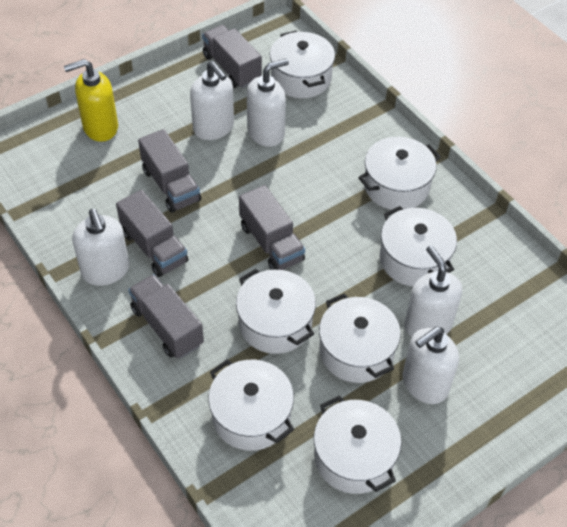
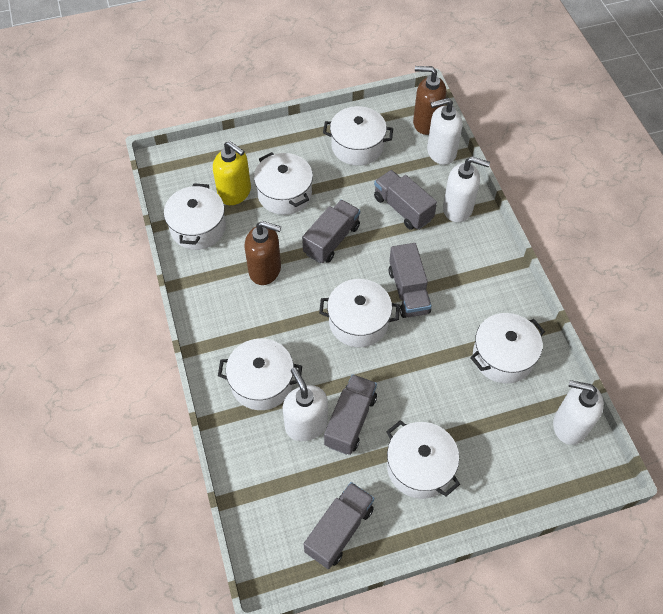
brown soap dispenser: none = 0 -> [245,221,281,285] [413,66,446,135] = 2
white soap dispenser: [72,209,129,286] [190,61,234,140] [247,58,289,147] [403,327,459,404] [404,245,462,337] = 5 -> [283,367,328,441] [427,98,462,165] [443,157,490,222] [553,380,604,445] = 4

